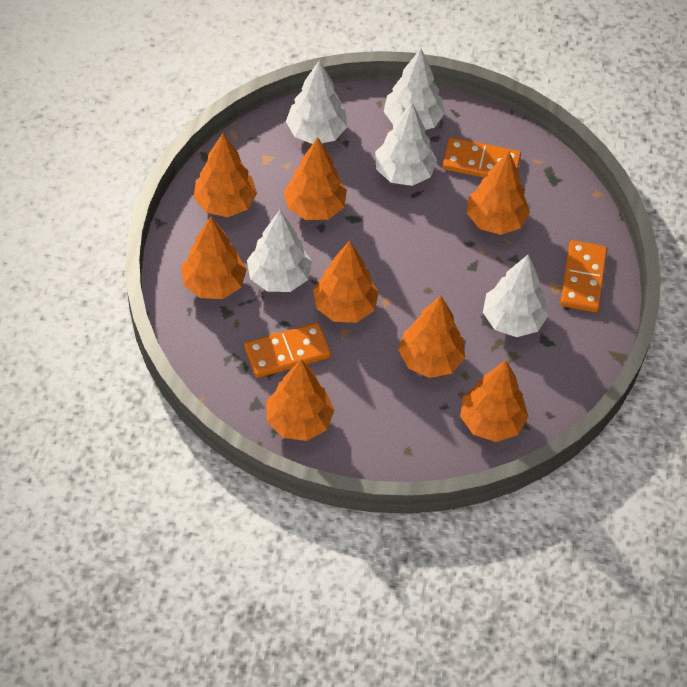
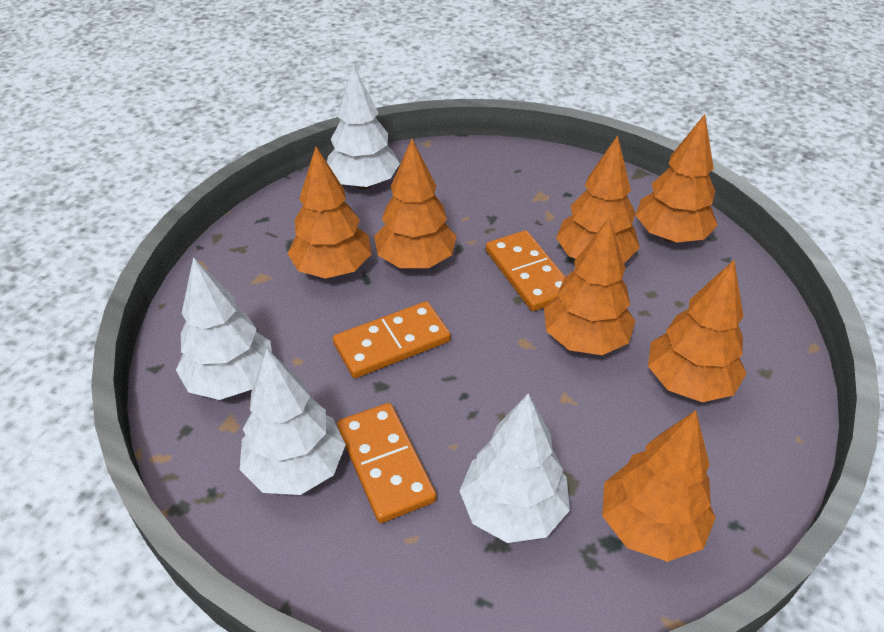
orange tree: [181,217,247,299] [194,133,257,217] [266,359,334,441] [283,137,347,220] [313,241,379,323] [399,295,465,378] [460,360,528,442] [467,152,530,235] = 8 -> [287,147,371,279] [374,139,457,268] [544,216,636,355] [556,135,640,263] [602,410,716,562] [635,114,718,243] [648,260,747,402] = 7
white tree: [247,210,312,292] [286,60,347,144] [375,102,437,186] [384,49,445,130] [483,255,549,337] = 5 -> [176,257,272,400] [240,349,346,495] [327,64,400,189] [459,393,570,543] = 4

